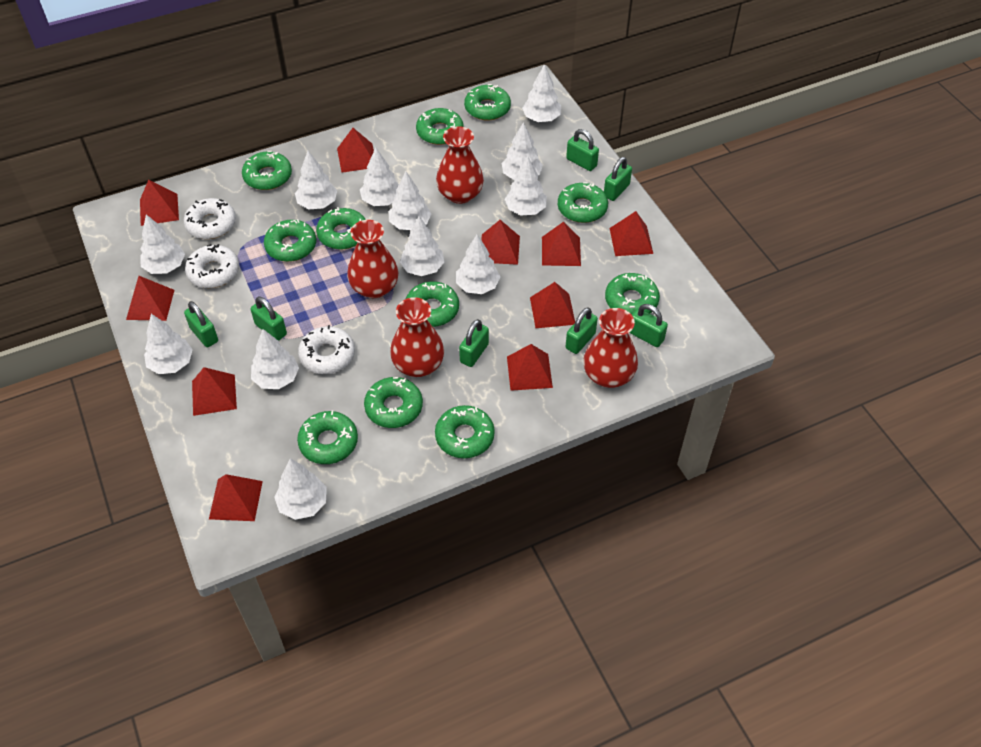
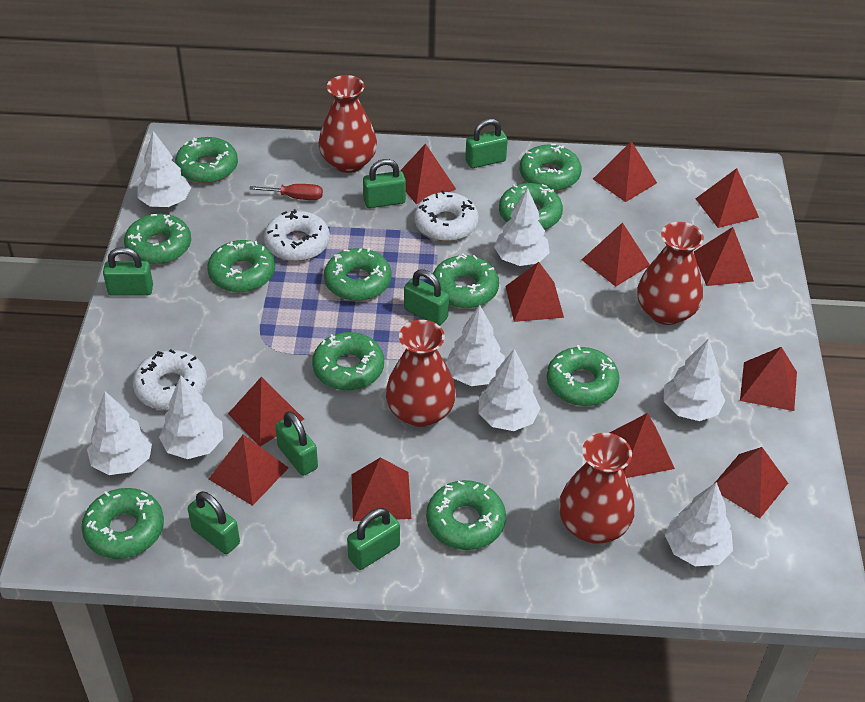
red pyramid: [126,276,174,321] [140,180,179,226] [192,367,237,416] [209,474,263,521] [337,128,374,173] [481,220,520,265] [507,344,553,391] [530,282,575,328] [542,222,581,266] [609,211,653,256] = 10 -> [209,434,289,506] [228,377,304,446] [352,457,411,521] [400,143,456,204] [505,262,564,322] [582,222,650,287] [593,141,657,202] [610,413,675,478] [694,227,754,286] [695,168,759,228] [715,447,788,519] [740,347,797,411] = 12
red screwdriver: none = 0 -> [249,184,323,200] = 1
white tree: [140,214,185,274] [144,314,193,374] [251,329,299,389] [274,459,327,520] [295,151,337,209] [360,147,399,206] [389,171,431,230] [400,216,444,276] [456,235,500,294] [502,122,543,180] [505,157,547,216] [522,64,561,122] = 12 -> [87,391,153,475] [138,131,191,207] [159,376,223,459] [445,305,505,386] [478,349,541,431] [494,188,550,266] [664,339,725,421] [665,482,733,566] = 8

